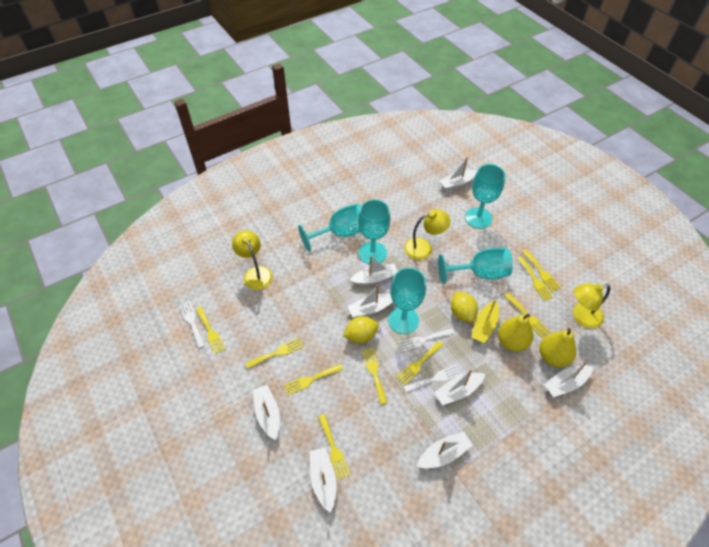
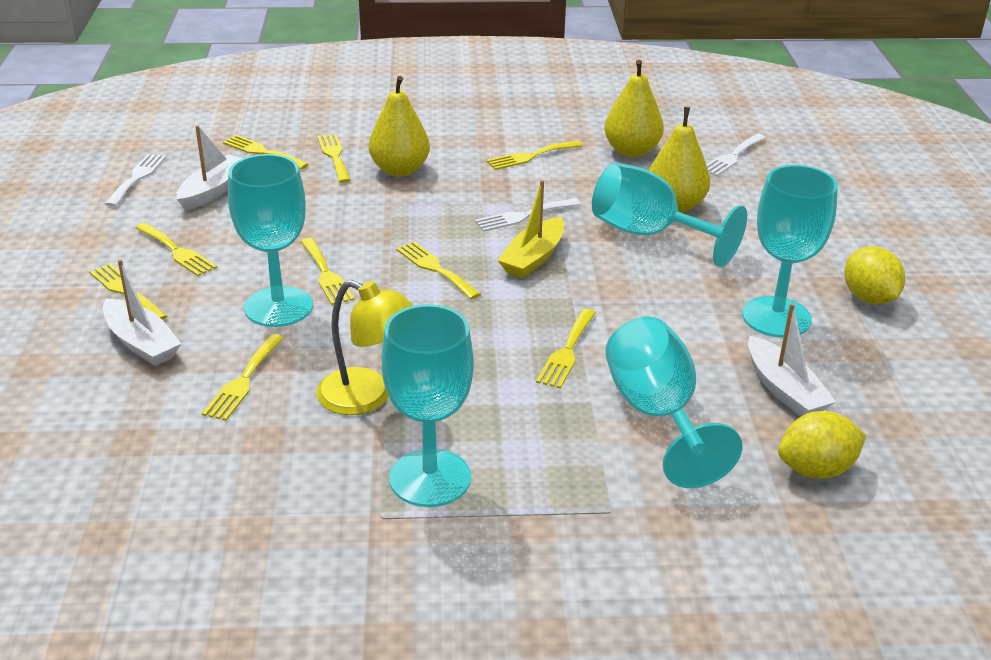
white boat: [253,385,280,440] [310,448,337,513] [347,285,393,318] [349,257,397,285] [417,431,473,468] [434,369,485,405] [440,157,477,191] [544,361,593,397] = 8 -> [103,259,181,366] [176,125,243,211] [748,303,836,417] = 3
yellow lamp: [232,231,273,290] [404,209,450,260] [573,283,610,328] = 3 -> [316,280,414,415] = 1
yellow pear: [498,314,533,352] [539,328,576,367] = 2 -> [369,76,430,177] [604,60,664,157] [649,107,710,213] = 3

